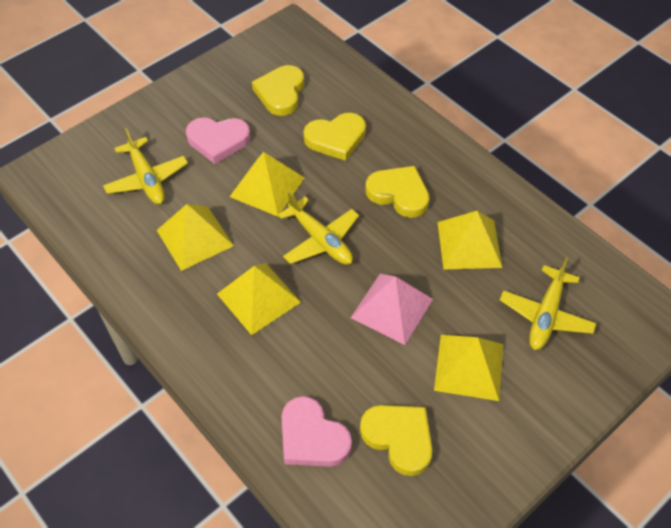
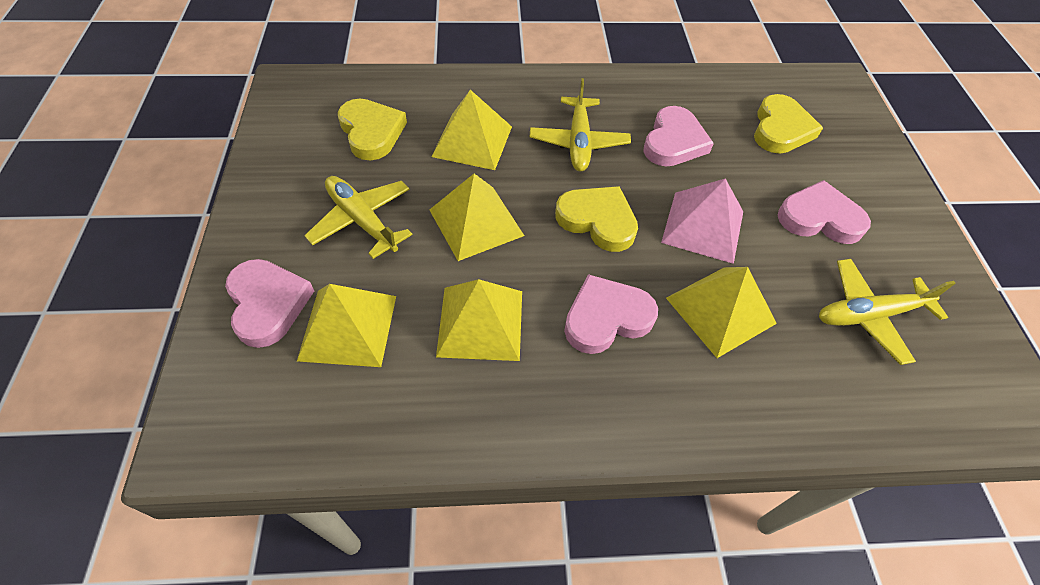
pink heart: [186,117,251,164] [281,396,352,467] = 2 -> [225,259,314,348] [564,274,658,354] [643,106,714,166] [778,180,871,244] = 4
yellow heart: [252,65,304,116] [304,113,366,161] [360,405,432,476] [365,166,430,218] = 4 -> [338,99,407,160] [555,186,638,252] [754,94,823,154] = 3

